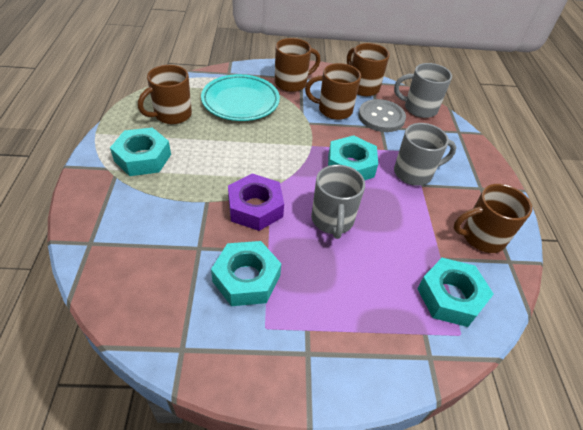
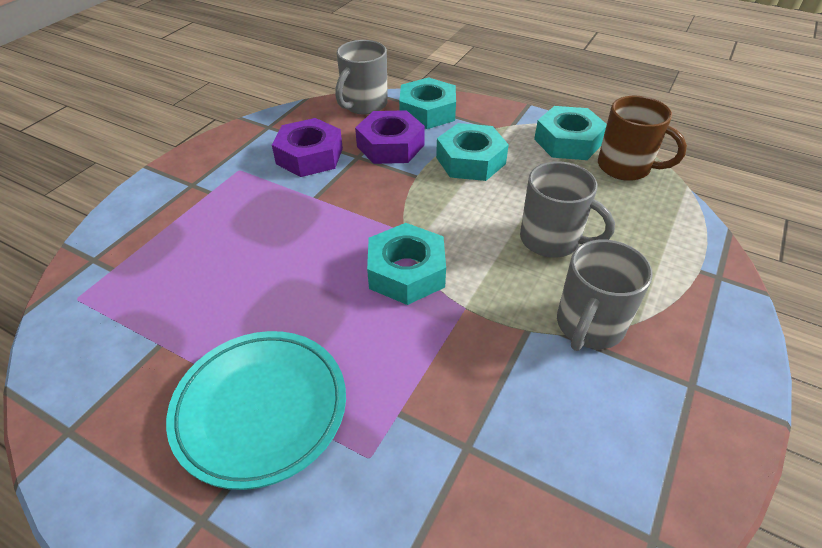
brown mug: [138,65,192,124] [275,38,321,92] [305,63,361,120] [347,43,390,96] [453,184,532,253] = 5 -> [598,96,687,181] = 1
grey button: [358,99,406,132] = 1 -> none = 0
purple nut: [228,173,284,231] = 1 -> [272,118,343,177] [355,110,425,164] = 2

